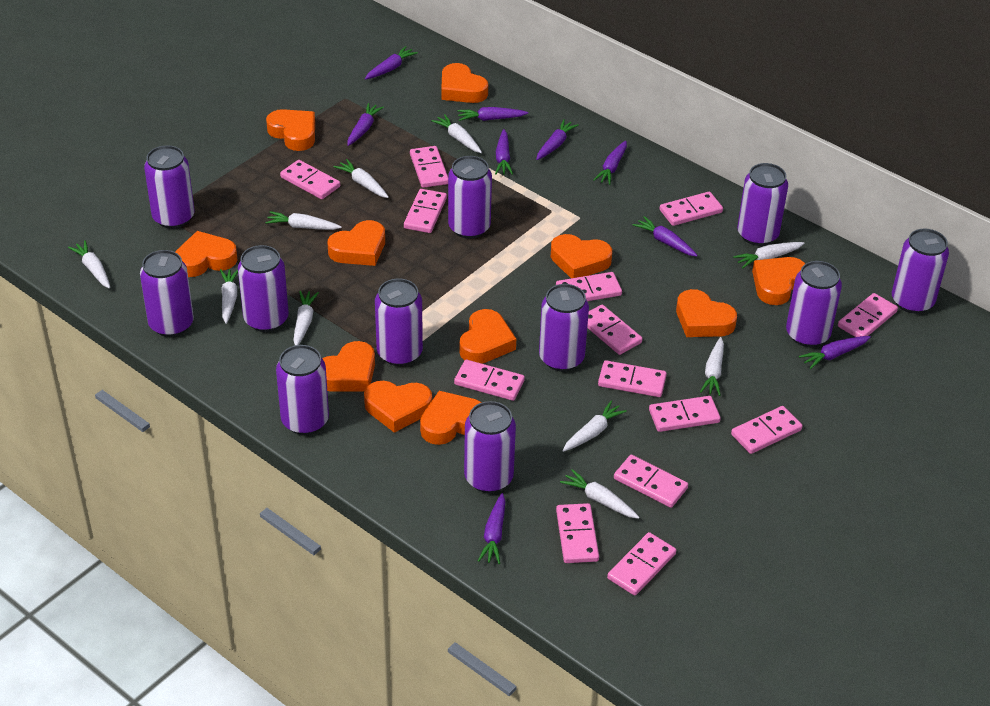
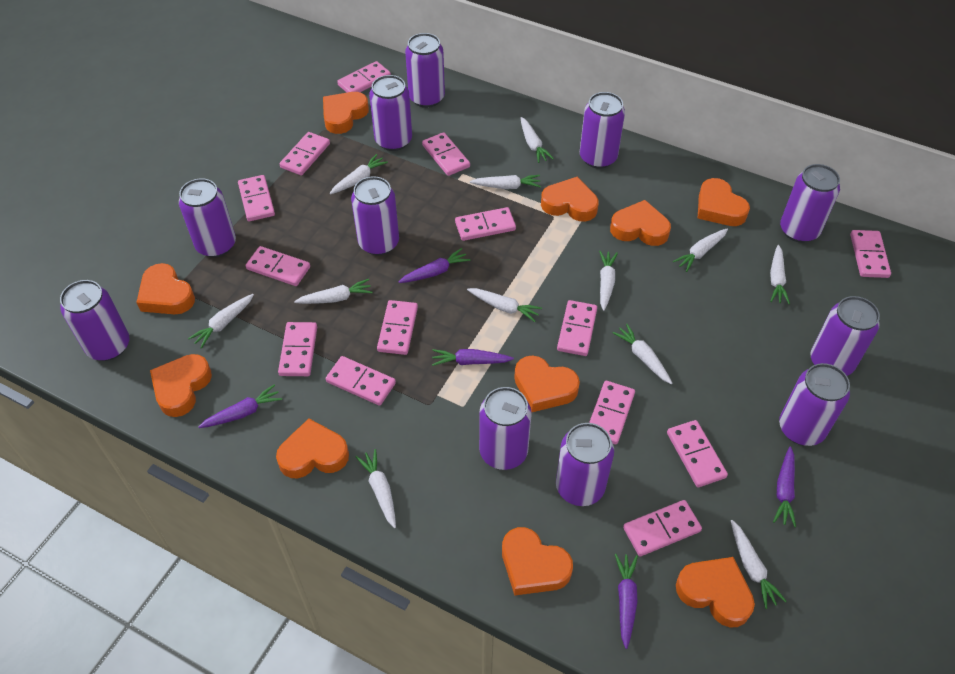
orange heart: [176,231,238,277] [266,109,315,151] [322,341,375,392] [328,220,385,266] [364,381,432,433] [420,391,482,445] [441,63,488,103] [459,309,516,364] [551,234,612,278] [676,289,737,337] [752,257,805,305] = 11 -> [136,263,195,314] [150,354,212,417] [276,419,349,478] [323,92,369,134] [502,527,573,596] [514,355,580,412] [541,177,599,222] [610,200,671,246] [676,557,755,628] [698,178,750,226] = 10
purple carrot: [347,103,384,146] [365,46,418,80] [457,107,528,121] [478,493,505,564] [495,129,513,175] [536,119,579,160] [593,141,627,185] [633,216,698,257] [799,336,871,369] = 9 -> [198,384,282,428] [399,248,470,283] [432,349,514,366] [615,554,638,649] [773,446,796,527] = 5
white carrot: [68,240,110,289] [220,269,238,324] [265,211,342,230] [293,291,319,345] [334,159,389,198] [431,114,482,153] [560,469,639,519] [562,401,627,452] [700,337,724,396] [733,242,805,268] = 10 -> [188,294,254,349] [294,279,373,304] [330,154,388,194] [356,449,396,528] [467,288,542,322] [470,175,541,189] [520,117,554,163] [599,251,618,311] [612,324,672,384] [673,228,728,272] [731,520,787,609] [770,245,790,304] = 12

